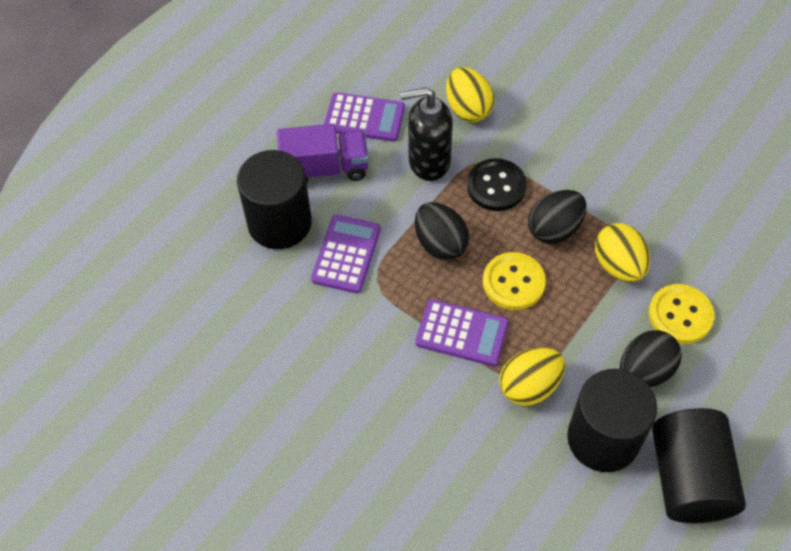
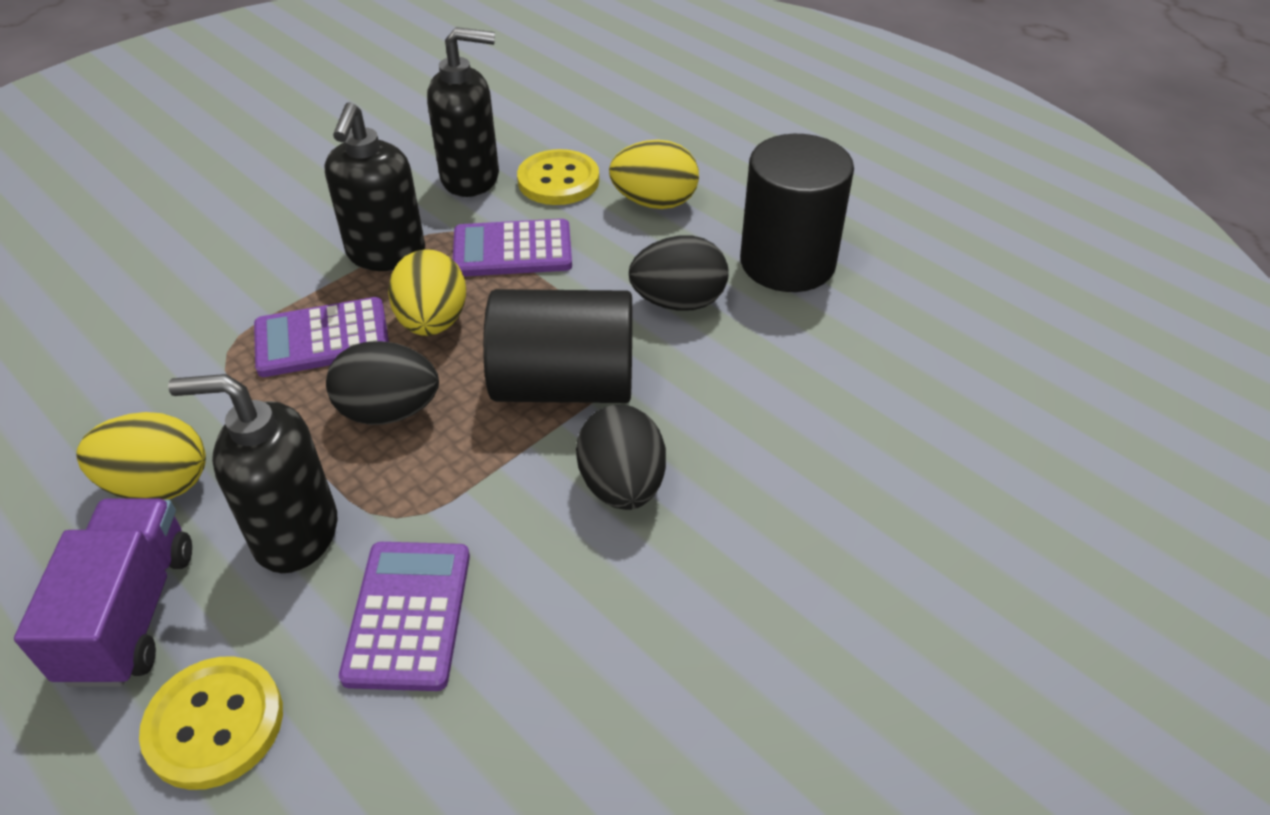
black button: [467,158,527,211] = 1 -> none = 0
black cylinder: [237,150,312,249] [567,369,657,472] [652,408,746,523] = 3 -> [483,289,632,403] [740,134,854,292] = 2
black soap dispenser: [400,87,453,181] = 1 -> [168,374,337,573] [324,102,425,271] [427,27,499,197] = 3

